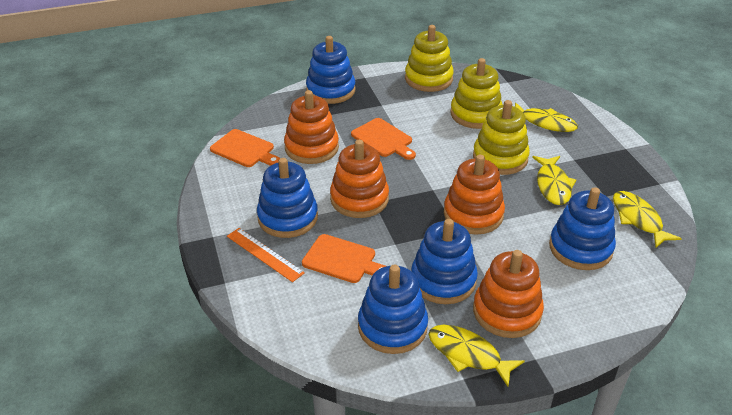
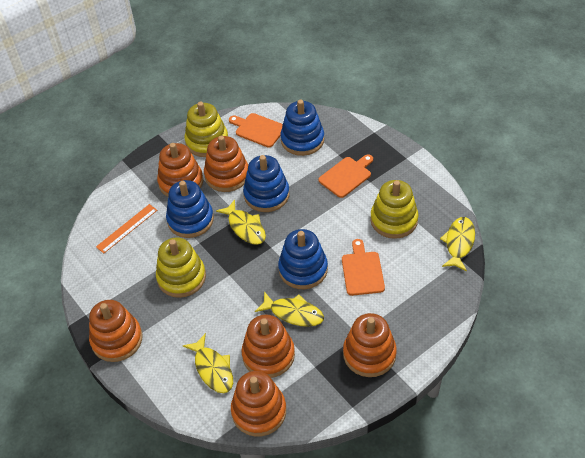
blue stacking toy: [257,158,318,238] [306,36,355,104] [358,265,428,354] [411,219,478,304] [549,187,616,270] = 5 -> [166,180,214,238] [243,155,290,212] [278,229,328,289] [280,100,324,156] = 4
orange stacking toy: [284,90,339,164] [330,140,389,218] [444,155,505,235] [473,250,544,338] = 4 -> [89,300,142,362] [157,143,203,197] [204,136,248,192] [231,371,286,437] [241,315,295,378] [343,313,397,377] = 6

